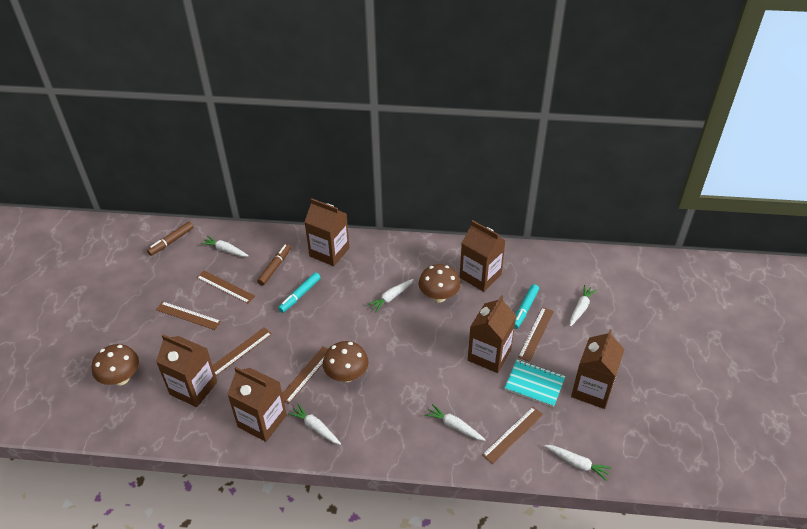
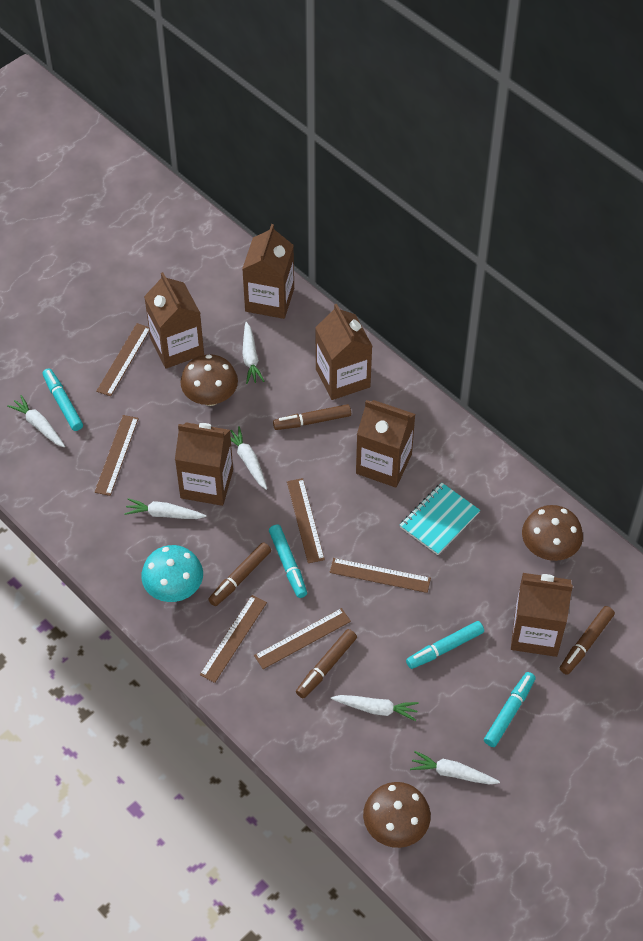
brown marker: [147,222,194,256] [257,244,291,286] = 2 -> [208,542,271,606] [273,404,351,430] [296,629,357,698] [560,606,615,675] = 4
turquoise marker: [278,272,321,313] [514,284,539,329] = 2 -> [43,368,83,431] [269,525,307,598] [406,621,484,669] [484,672,535,747] = 4
turquoise mushroom: none = 0 -> [141,545,203,602] = 1

